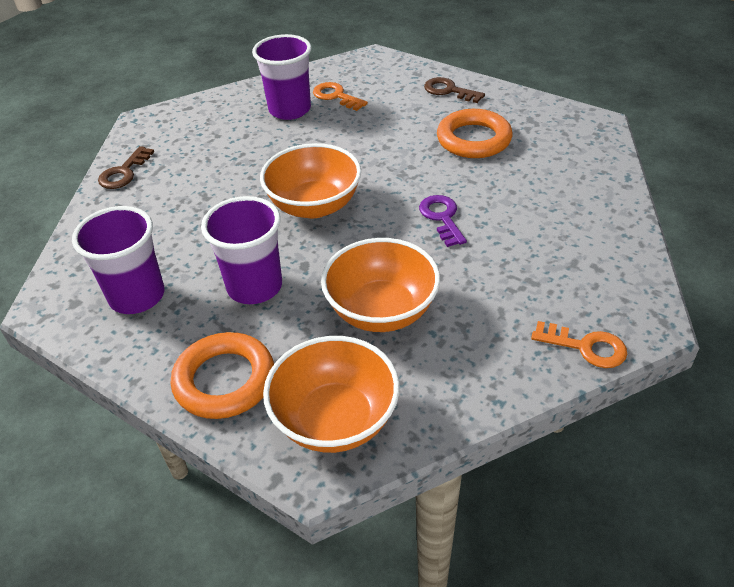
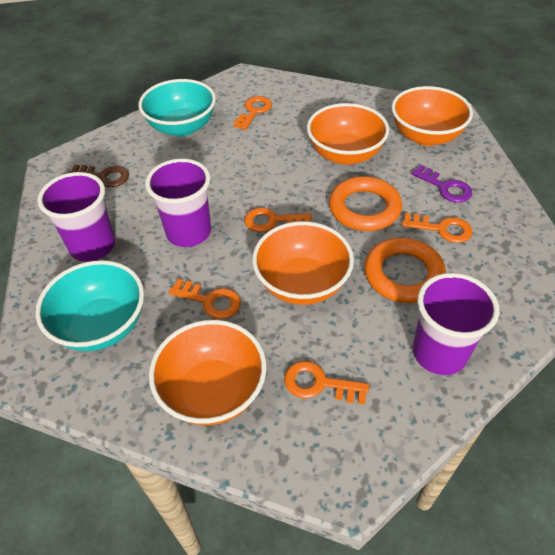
brown key: [98,146,154,189] [424,77,485,103] = 2 -> [69,165,129,187] = 1
orange bowl: [260,143,361,218] [263,336,400,453] [321,238,440,332] = 3 -> [149,320,266,425] [252,221,354,305] [307,103,389,165] [392,86,473,146] = 4
orange key: [313,82,368,111] [531,321,627,368] = 2 -> [168,279,241,319] [233,96,272,130] [244,208,312,232] [284,361,369,405] [402,213,472,243] = 5
turquoise bowl: none = 0 -> [36,260,144,351] [139,79,216,137] = 2

